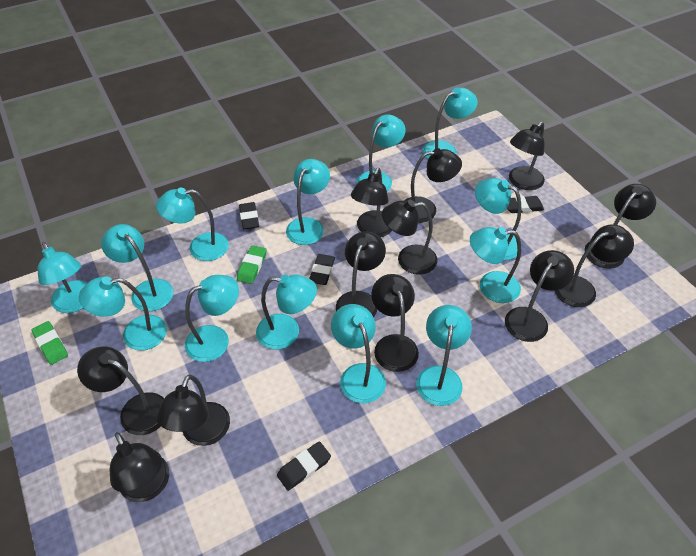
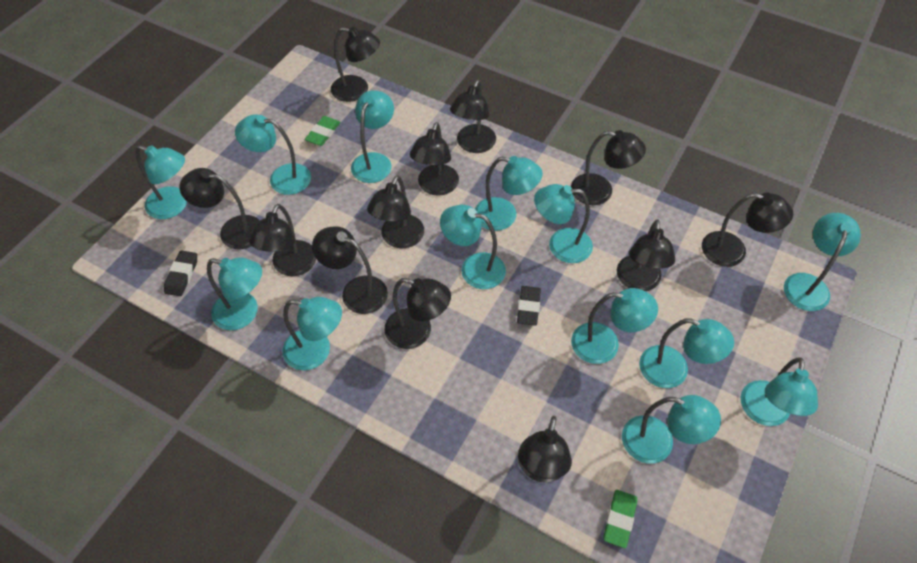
black eraser: [239,202,259,229] [277,441,331,491] [309,254,335,285] [507,196,544,213] = 4 -> [164,250,197,296] [517,286,541,326] = 2

